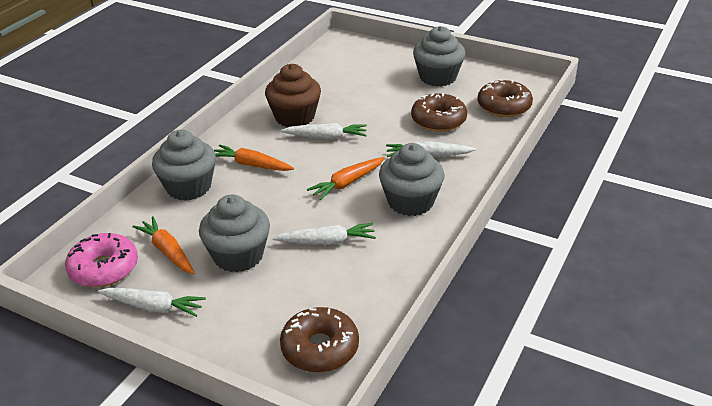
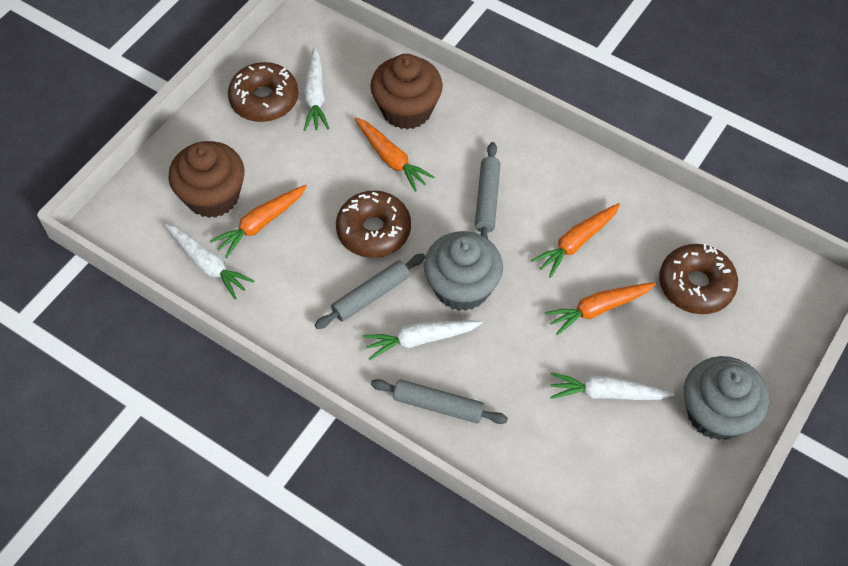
brown cupcake: [265,64,321,127] = 1 -> [168,141,245,218] [370,54,443,130] = 2
grey cupcake: [152,130,216,200] [199,195,270,273] [379,143,444,216] [413,26,466,87] = 4 -> [424,231,503,311] [684,356,769,440] = 2
grey rolling pin: none = 0 -> [315,253,425,329] [371,379,508,424] [475,142,501,239] = 3
orange carrot: [132,217,195,274] [214,144,294,171] [307,157,385,200] = 3 -> [210,185,307,258] [354,117,435,192] [531,203,620,278] [545,282,656,335] = 4
pink donut: [65,233,138,287] = 1 -> none = 0

